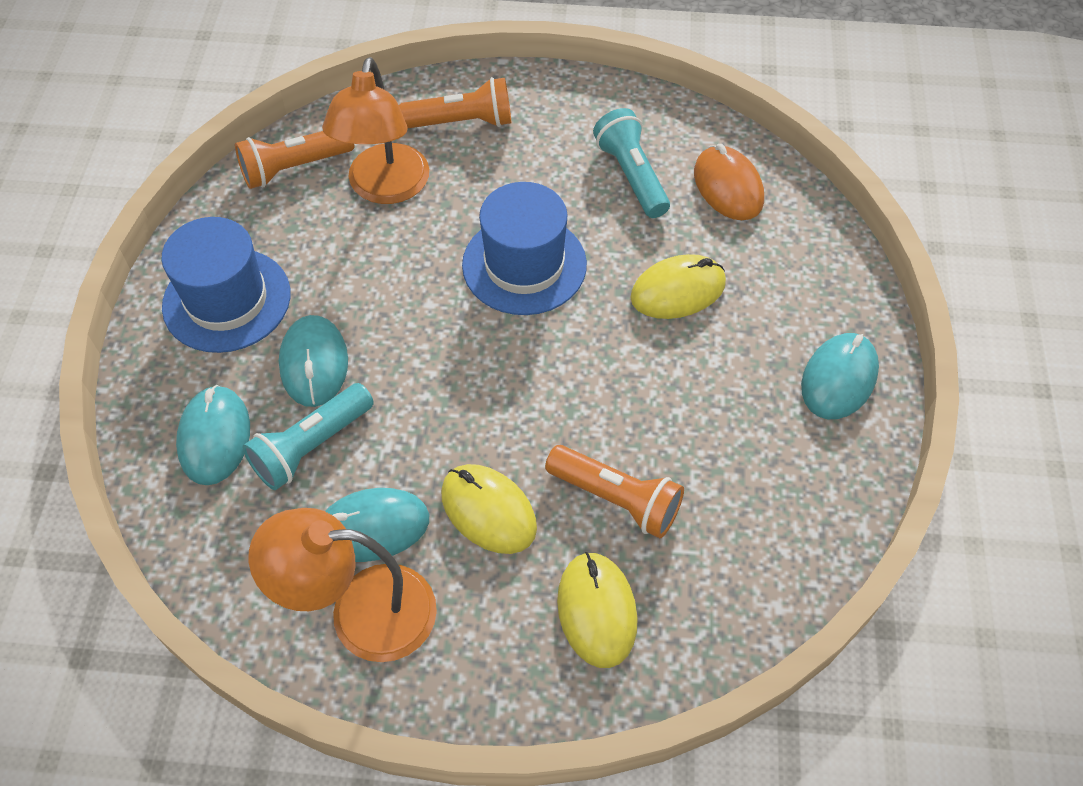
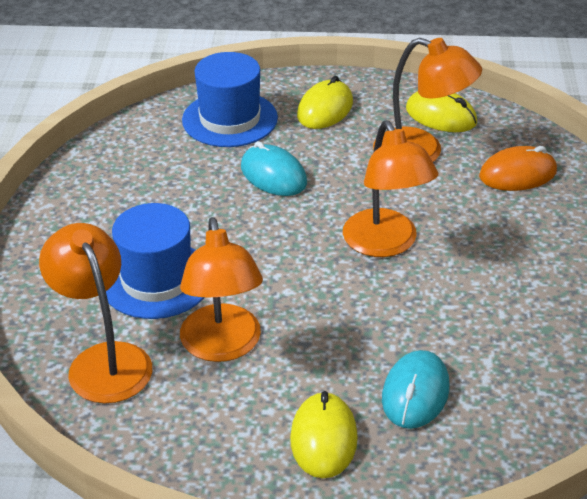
orange flashlight: [235,131,354,189] [399,77,512,128] [545,445,684,538] = 3 -> none = 0
orange lamp: [248,508,437,662] [322,57,429,204] = 2 -> [39,223,152,403] [180,217,263,362] [343,121,439,257] [373,38,482,162] = 4
turquoise flashlight: [242,383,374,490] [593,108,670,218] = 2 -> none = 0
turquoise mouse: [176,385,250,485] [279,315,348,407] [325,488,429,562] [801,333,879,419] = 4 -> [241,141,307,196] [382,350,450,429] = 2

